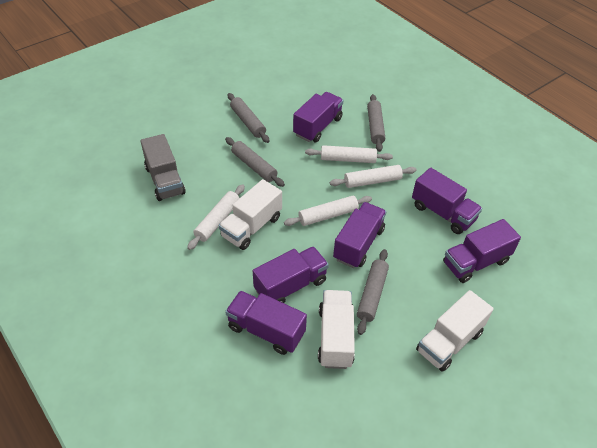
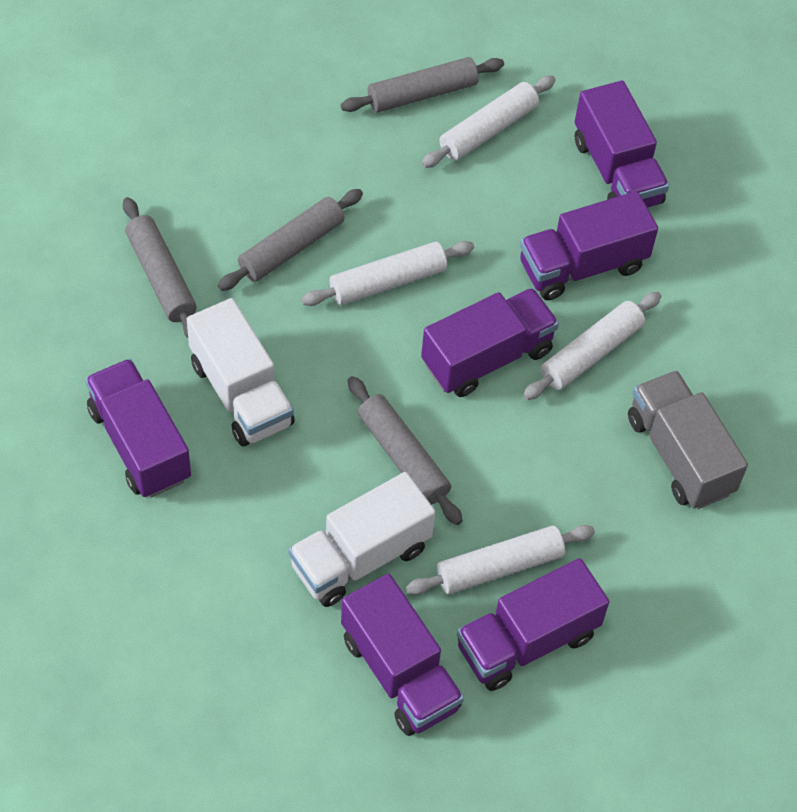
white truck: [219,179,282,250] [318,290,355,369] [416,290,494,372] = 3 -> [187,298,295,446] [289,472,435,607] = 2

